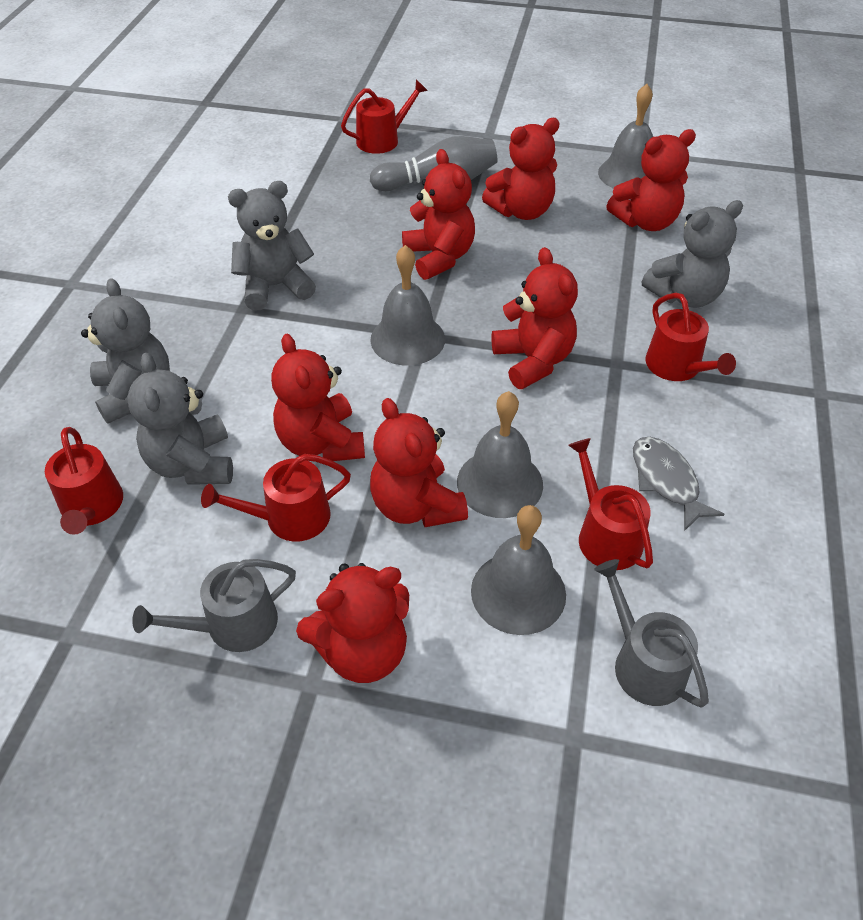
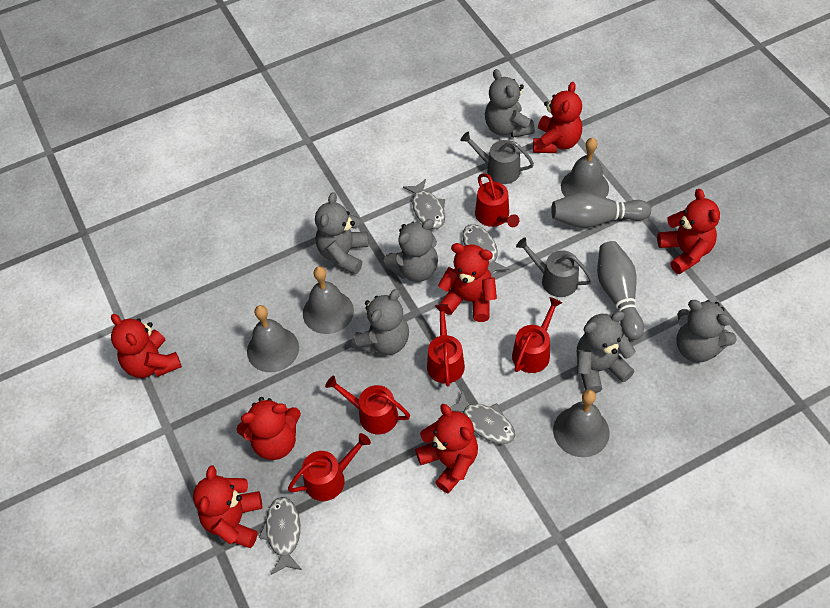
grey bowling pin: [370,136,497,191] = 1 -> [551,192,651,228] [597,241,644,340] = 2
grey fish: [633,437,725,531] = 1 -> [259,497,302,575] [403,179,445,229] [450,390,515,444] [462,224,509,274] = 4
grey teddy bear: [81,278,170,424] [127,353,233,485] [228,181,316,311] [642,200,743,308] = 4 -> [315,192,369,275] [351,289,409,355] [383,219,438,282] [485,69,535,138] [577,311,635,394] [676,300,737,363] = 6

